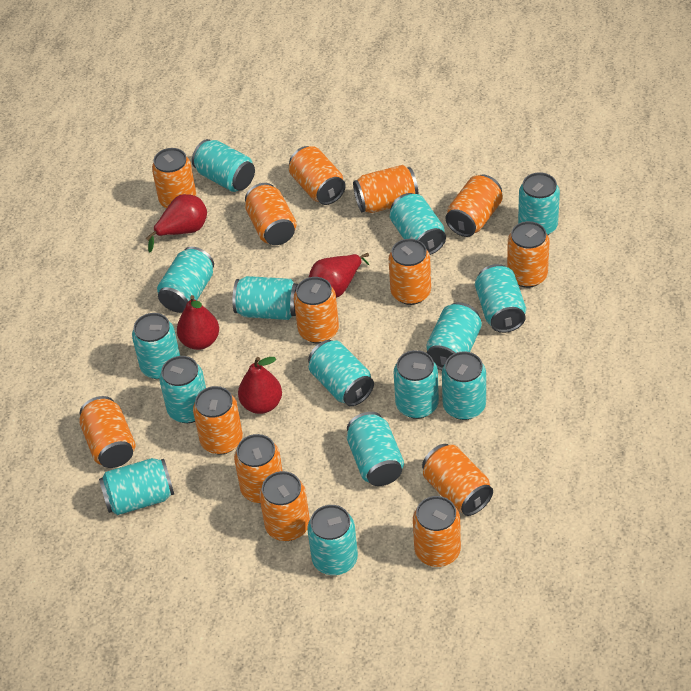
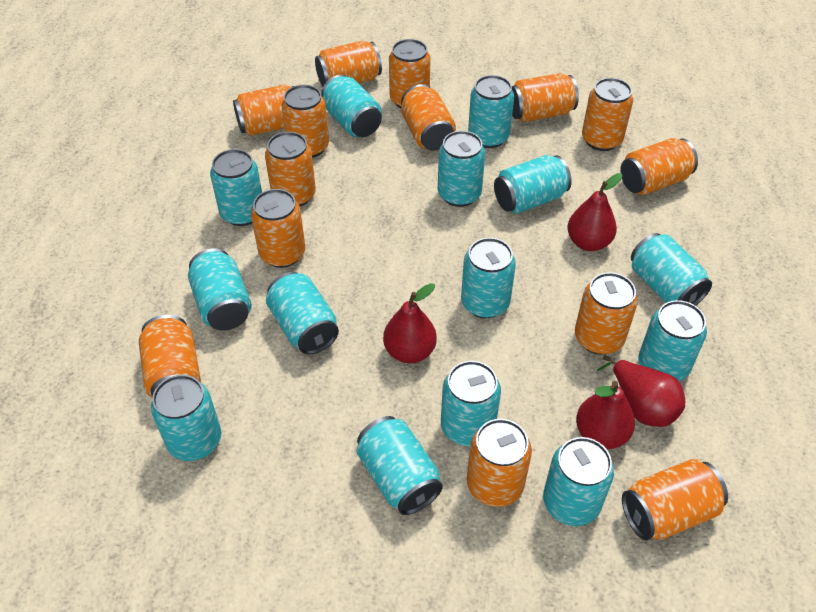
turquoise can: [99,458,174,515] [132,313,180,380] [157,247,214,313] [159,356,206,423] [192,139,255,192] [232,276,298,320] [307,505,358,575] [308,340,374,406] [347,412,404,486] [390,193,446,255] [393,350,439,419] [426,302,482,371] [442,351,486,420] [475,264,526,333] [518,172,560,235] = 15 -> [151,375,221,461] [188,248,252,331] [210,149,262,226] [266,272,339,355] [321,75,382,137] [356,416,443,515] [438,131,485,207] [441,361,501,446] [461,238,516,318] [468,75,514,148] [494,155,572,214] [543,437,614,526] [631,233,712,306] [638,300,707,382] = 14

